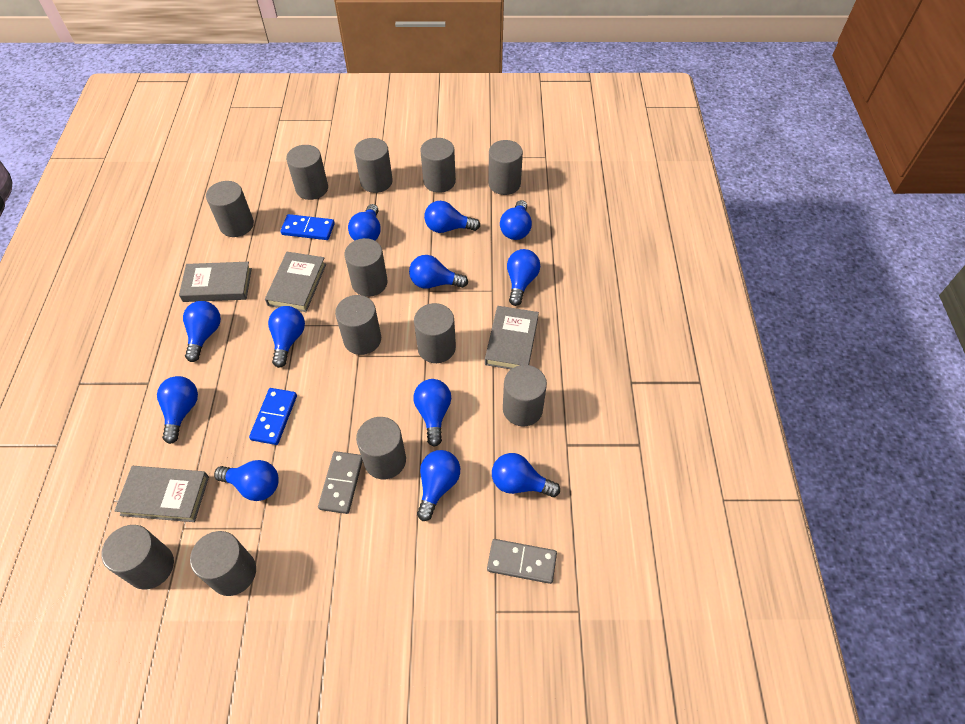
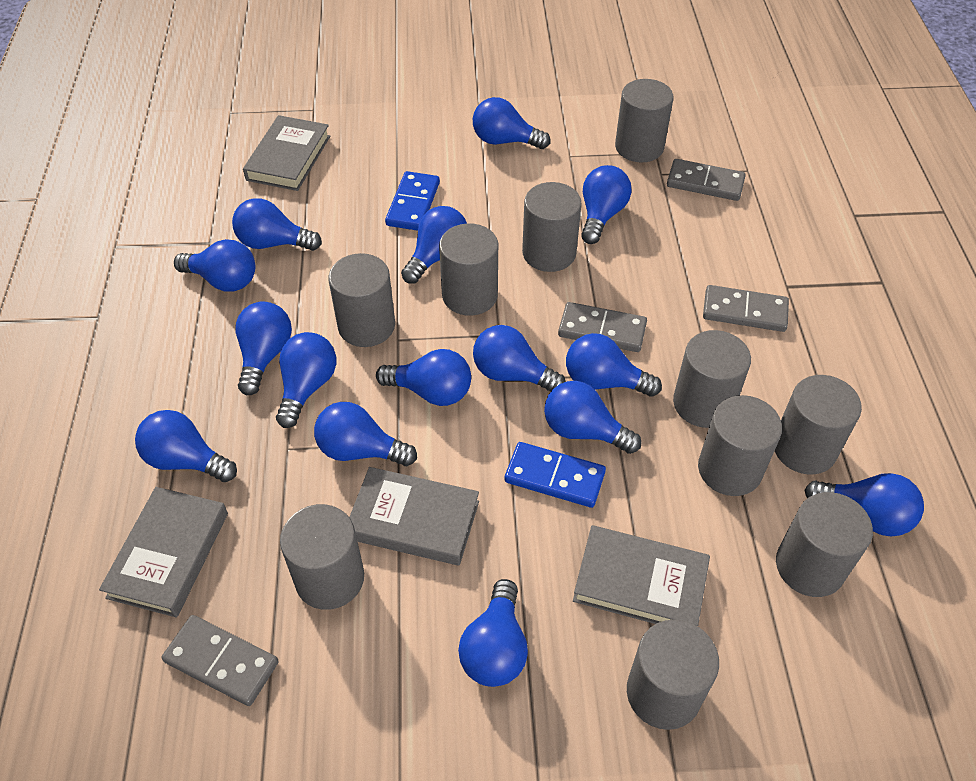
blue light bulb: [157,376,198,444] [183,301,221,362] [214,460,279,501] [268,306,305,368] [348,204,381,241] [409,255,468,289] [414,379,451,447] [417,450,460,521] [424,201,480,233] [492,453,560,497] [500,200,532,240] [507,249,540,306] = 12 -> [135,410,237,482] [174,239,255,292] [232,198,322,251] [236,301,292,395] [276,332,336,428] [314,402,417,466] [376,349,471,406] [401,206,467,284] [458,579,528,687] [473,97,551,149] [473,325,566,391] [544,381,641,454] [566,333,662,397] [581,165,632,244] [804,473,924,537] = 15
grey cylinder: [101,525,174,590] [190,531,256,596] [206,181,254,237] [286,145,328,200] [335,295,381,355] [344,238,388,297] [354,138,393,193] [356,417,406,479] [414,303,456,363] [420,138,456,193] [488,140,523,195] [503,365,547,426] = 12 -> [280,504,364,610] [328,253,395,347] [439,223,498,316] [522,182,582,272] [615,79,673,162] [627,619,719,730] [673,330,751,428] [698,395,782,496] [775,375,862,474] [776,492,873,597] = 10
grey domino: [318,451,363,514] [487,539,557,584] = 2 -> [162,615,279,706] [558,302,647,352] [667,159,746,201] [703,285,789,332] = 4

